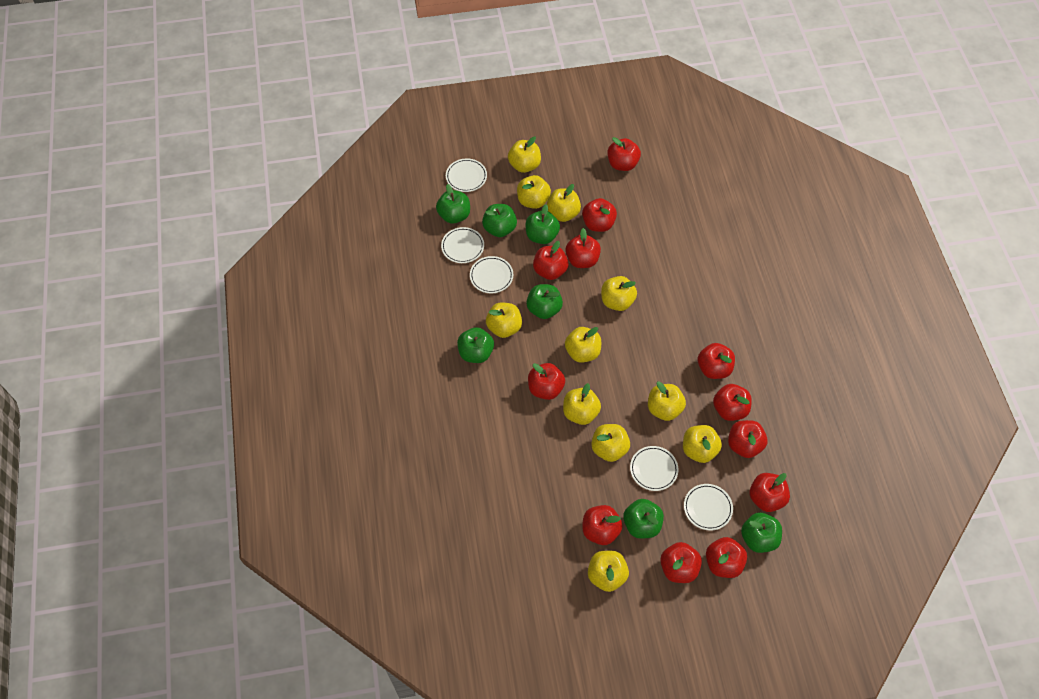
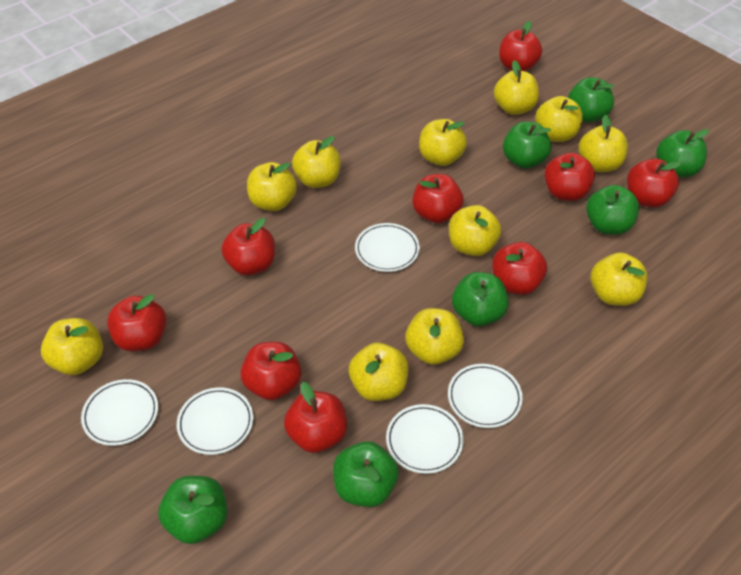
red apple: [528,363,565,400] [533,241,569,280] [565,228,601,268] [582,198,617,232] [582,505,623,545] [607,137,641,171] [660,542,702,583] [698,343,735,379] [706,537,747,578] [713,384,752,421] [728,420,768,458] [749,473,790,512] = 12 -> [107,294,167,351] [221,218,275,275] [240,342,301,400] [284,382,347,453] [412,174,463,223] [492,242,547,295] [499,21,542,71] [544,153,595,201] [627,159,682,208] = 9

